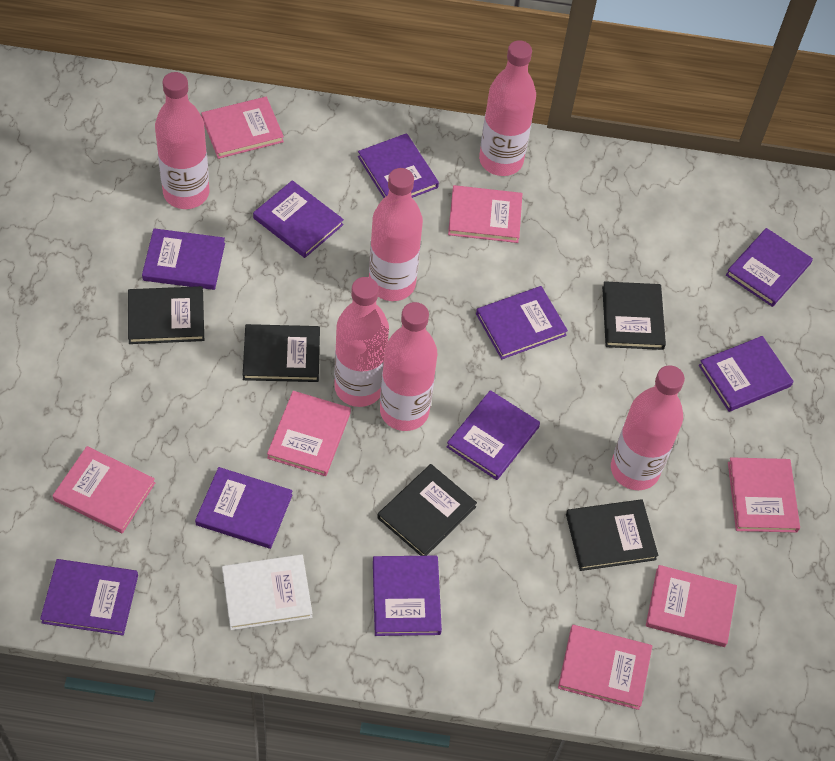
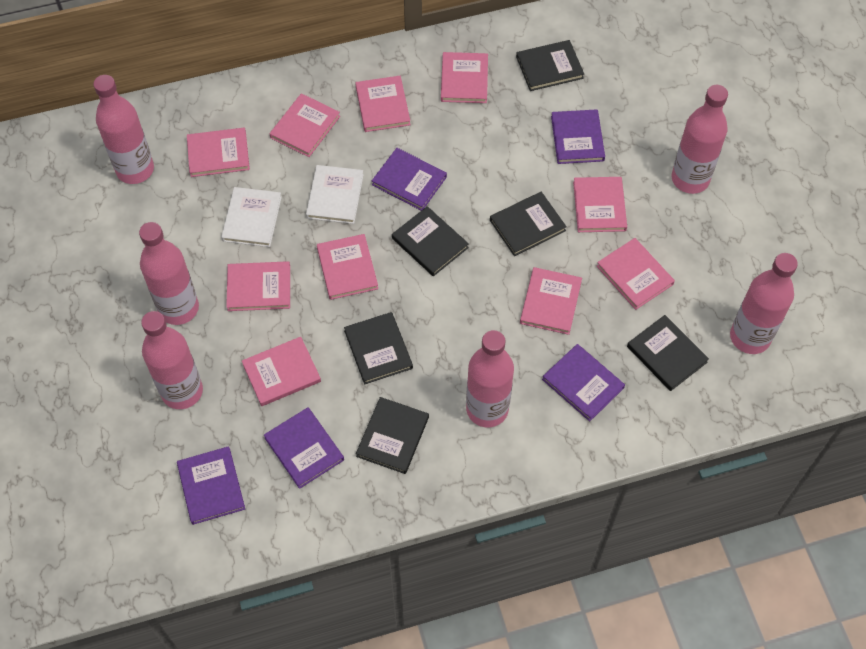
black book: [128,286,204,344] [243,324,320,382] [377,464,477,556] [566,499,658,571] [602,281,666,350] = 5 -> [344,312,413,384] [356,397,429,474] [392,206,469,276] [490,192,567,256] [516,40,584,91] [627,315,709,391] = 6
pink book: [53,446,155,533] [201,97,284,159] [267,391,351,476] [448,185,522,243] [558,625,652,710] [646,565,737,647] [728,457,800,533] = 7 -> [187,128,250,177] [226,261,290,311] [242,337,321,406] [270,93,340,157] [317,234,378,300] [355,76,410,132] [441,52,488,103] [520,267,582,335] [573,177,627,232] [597,238,675,310] = 10
purple book: [40,559,138,635] [142,228,225,290] [195,467,293,549] [253,180,344,258] [358,133,439,198] [373,556,442,636] [447,390,540,480] [476,286,568,359] [699,336,794,412] [726,228,813,307] = 10 -> [177,446,245,525] [264,407,344,489] [372,148,447,211] [542,344,625,421] [551,109,605,164] = 5
white book: [222,554,313,630] = 1 -> [221,187,282,247] [306,165,364,224] = 2

